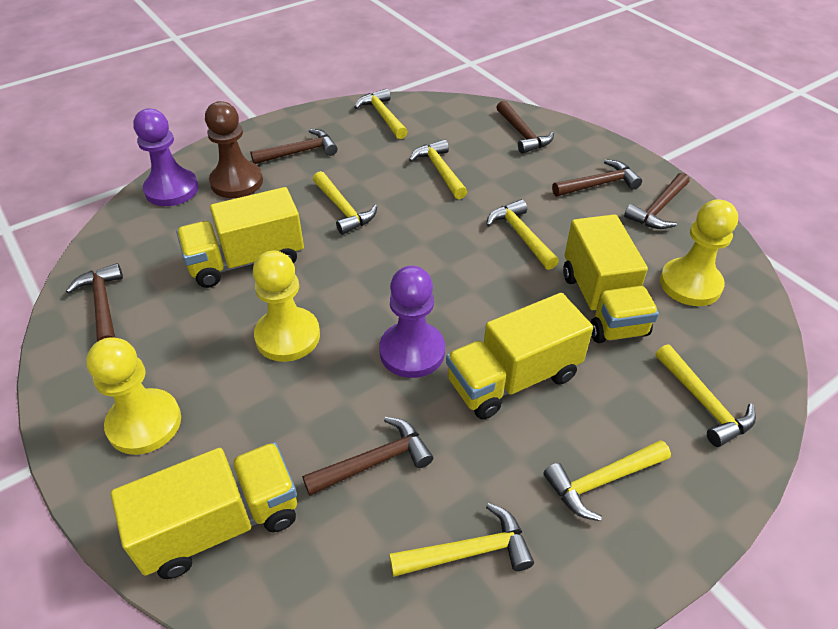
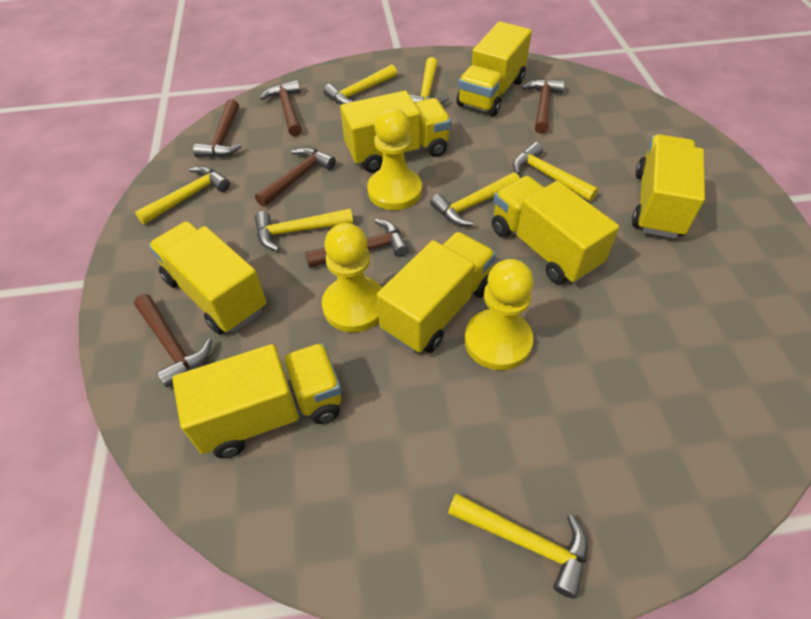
brown pawn: [205,101,263,198] = 1 -> none = 0
purple pawn: [133,109,199,206] [379,266,445,378] = 2 -> none = 0
yellow truck: [111,443,297,579] [176,187,304,288] [446,293,593,419] [563,214,659,343] = 4 -> [148,221,267,334] [172,343,342,458] [340,90,451,173] [377,232,496,353] [456,21,532,116] [492,176,619,284] [632,134,705,239] = 7

